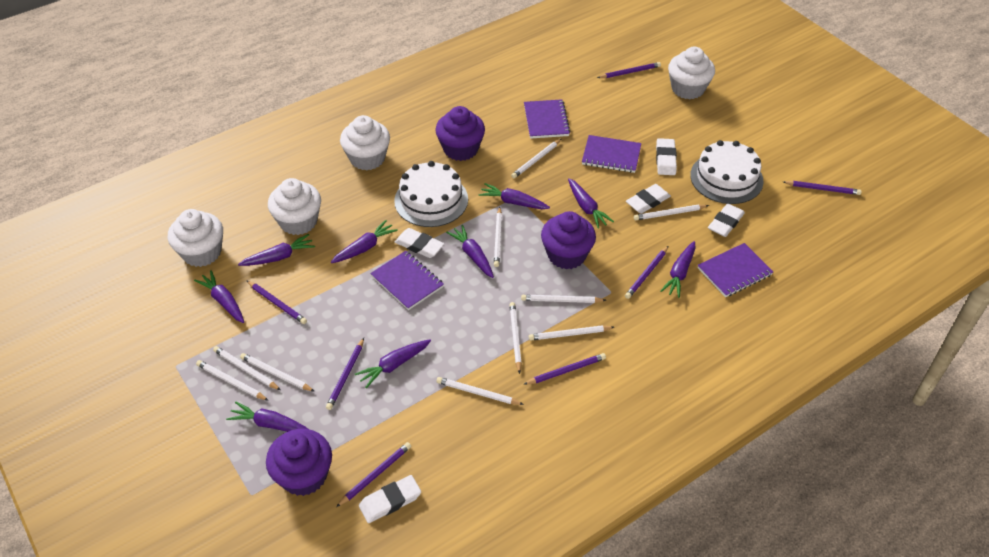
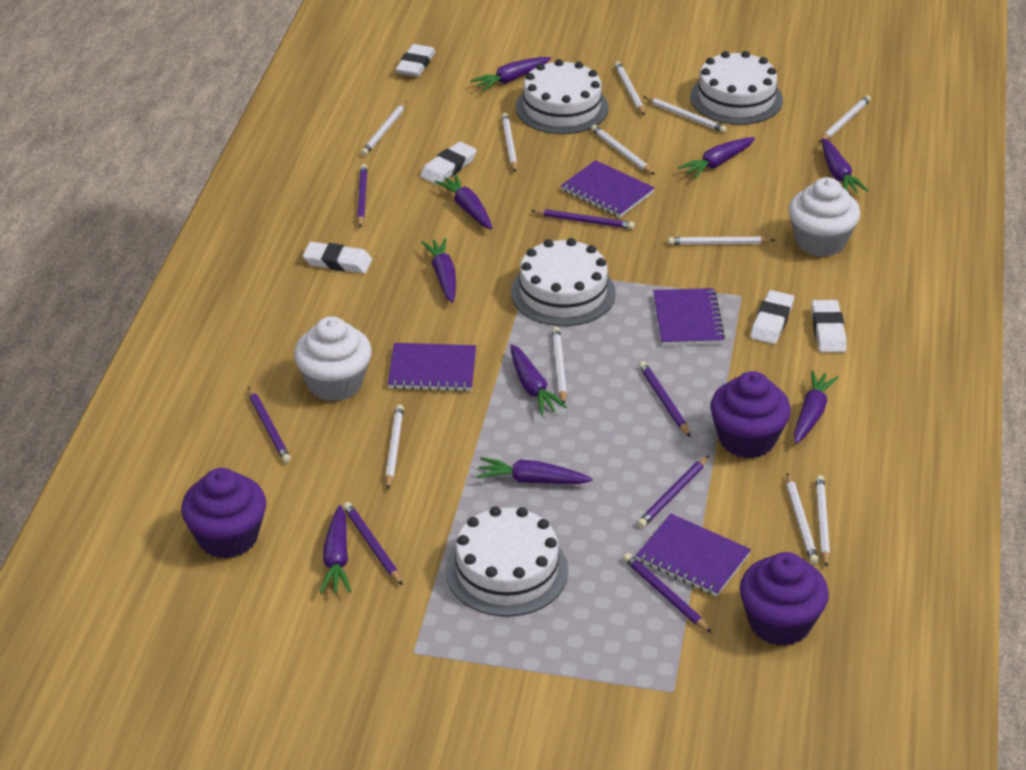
white cake: [394,161,468,227] [690,140,764,204] = 2 -> [446,506,568,617] [511,238,616,326] [516,59,609,134] [690,51,783,125] = 4
white cupcake: [168,209,223,267] [268,178,321,235] [340,115,390,171] [668,47,715,99] = 4 -> [294,316,372,402] [789,177,860,257] = 2
white pencil: [196,360,269,401] [213,346,281,390] [240,353,315,392] [437,377,524,405] [494,207,502,267] [509,302,522,374] [511,139,561,178] [521,295,606,303] [529,325,614,341] [634,205,709,220] = 10 -> [361,101,407,156] [385,404,404,489] [501,113,517,172] [552,327,567,404] [591,125,655,175] [614,61,645,116] [644,97,727,133] [668,237,775,245] [786,473,819,564] [816,475,830,568] [819,95,871,143] = 11

